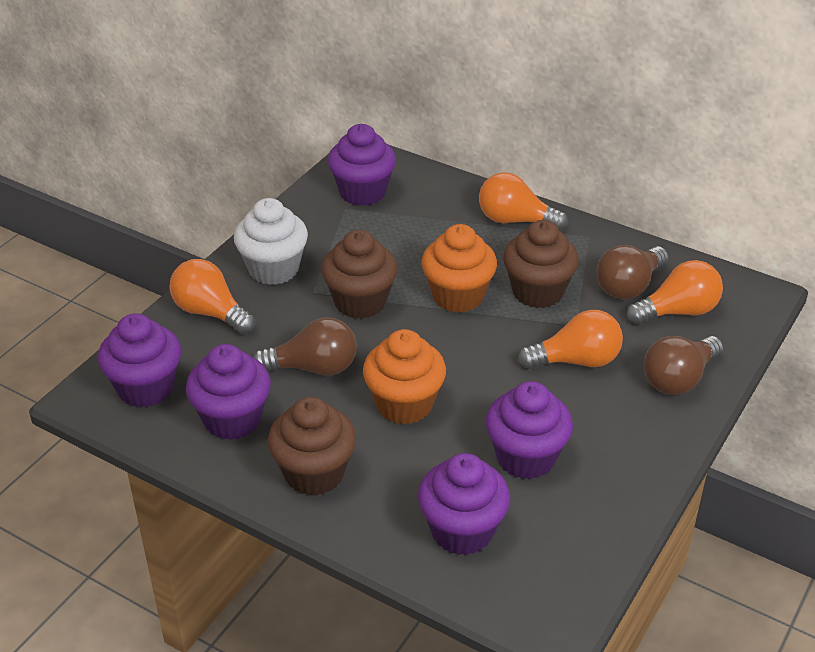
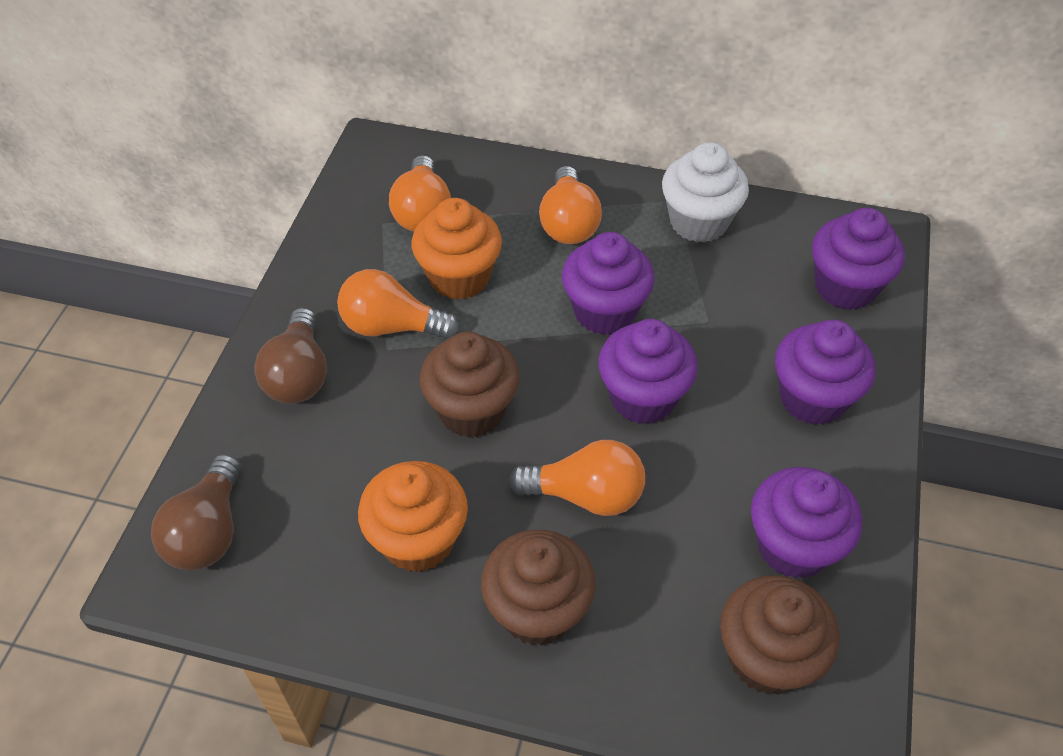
brown light bulb: [253,317,357,375] [597,245,668,300] [644,336,724,395] = 3 -> [151,454,241,570] [254,308,327,404] = 2

